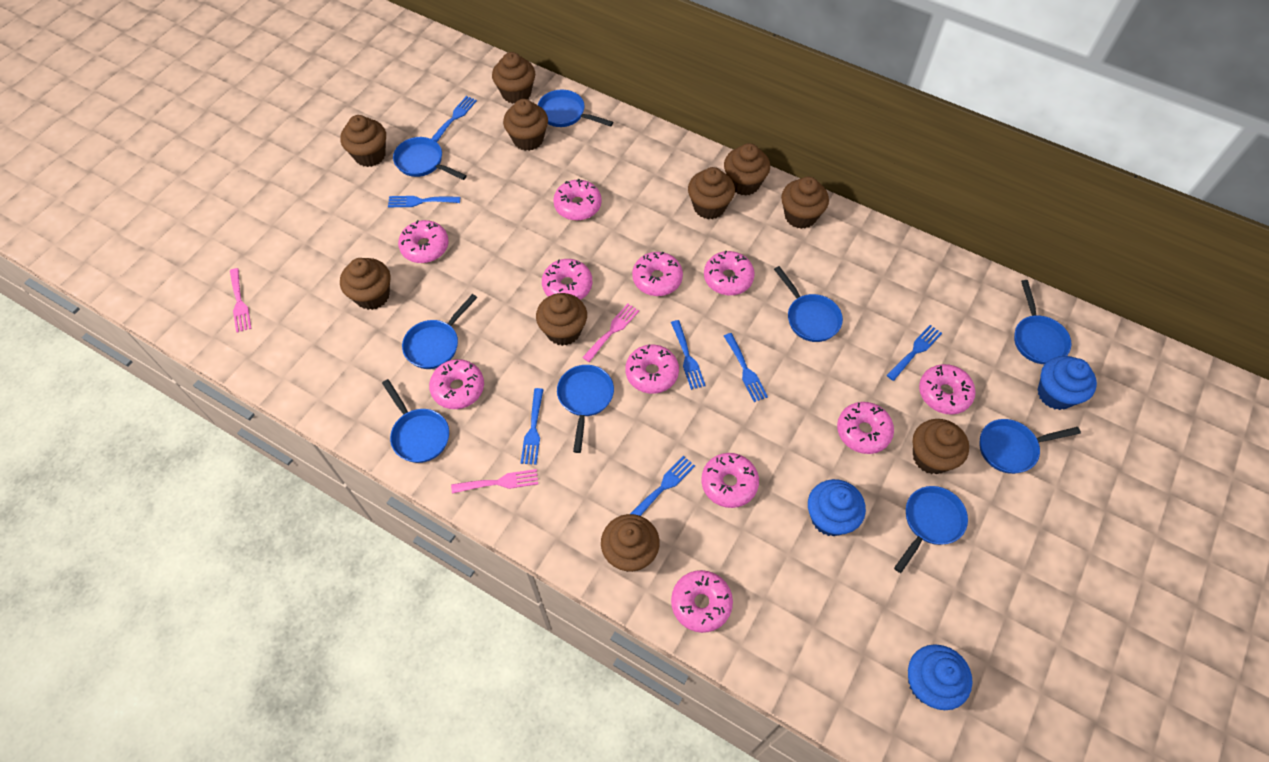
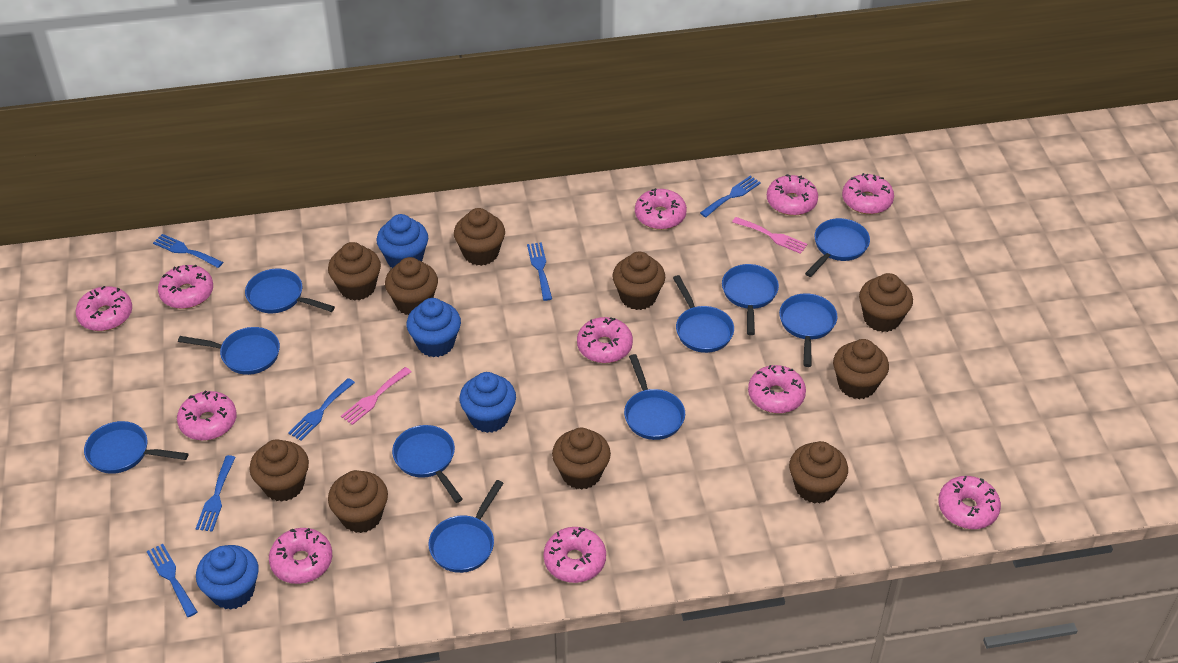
blue cupcake: [808,479,866,536] [908,644,972,710] [1038,356,1097,410] = 3 -> [196,545,259,610] [377,214,428,268] [407,298,461,357] [459,372,516,433] = 4
blue fork: [388,196,460,207] [431,96,477,142] [521,388,544,465] [630,456,695,516] [671,320,706,390] [724,333,768,402] [886,325,942,381] = 7 -> [146,544,197,617] [153,234,223,268] [196,455,236,532] [288,378,355,441] [527,242,552,301] [700,176,761,217] = 6
blue pan: [382,379,449,463] [393,137,467,180] [402,294,477,369] [538,90,613,127] [557,365,614,453] [774,266,843,342] [894,486,968,573] [979,419,1081,474] [1014,280,1071,364] = 9 -> [84,421,188,474] [178,327,280,375] [245,269,335,313] [392,425,462,503] [428,480,503,573] [624,354,685,440] [673,275,734,353] [722,264,779,335] [779,293,837,367] [805,218,870,277] = 10
pink fork: [230,268,252,332] [451,469,538,494] [582,304,639,362] = 3 -> [341,367,411,425] [732,217,807,254] = 2

